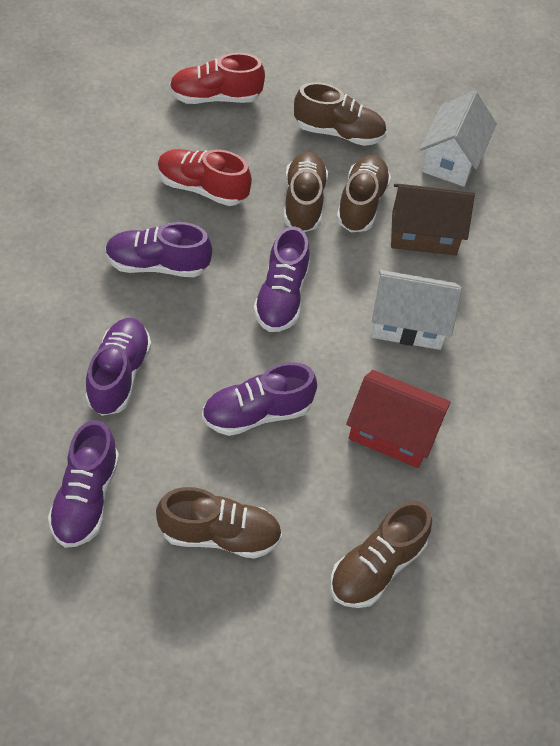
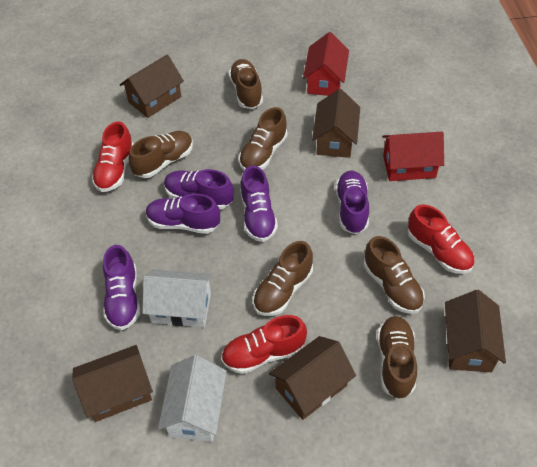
brown house: [391,184,475,256] = 1 -> [72,345,153,422] [120,55,184,118] [269,336,356,420] [312,89,360,158] [445,290,506,372] = 5
brown shoe: [156,487,282,559] [284,152,328,232] [294,82,387,146] [330,501,432,608] [336,155,391,232] = 5 -> [129,131,193,178] [229,59,263,109] [239,107,287,171] [253,241,313,316] [364,236,425,314] [377,316,417,399] = 6
red house: [346,370,451,468] = 1 -> [303,32,349,96] [382,132,444,181] = 2
red shoe: [157,149,252,206] [169,53,265,104] = 2 -> [91,121,134,192] [221,315,307,374] [408,204,474,274] = 3

